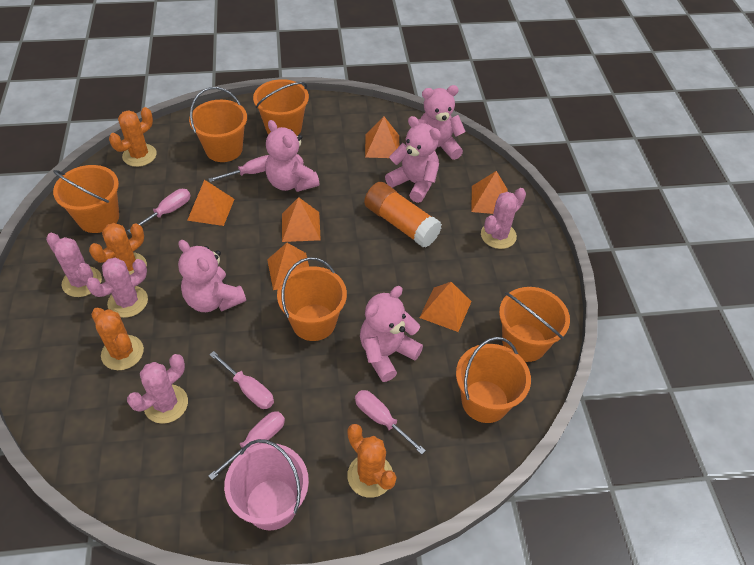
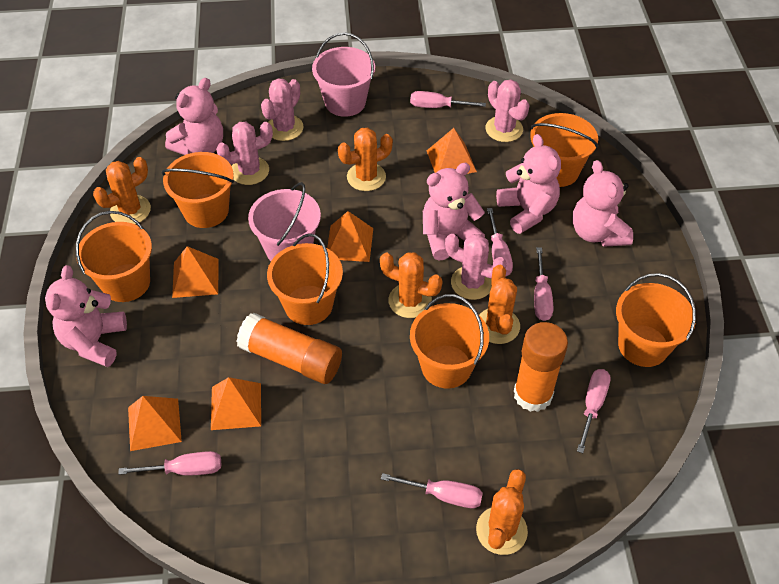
orange cactus: [89,223,147,275] [91,308,144,370] [109,107,157,167] [347,424,397,498] = 4 -> [93,157,151,224] [338,128,393,191] [380,252,443,318] [476,469,528,555] [479,265,520,344] = 5
orange glue stick: [364,182,442,248] = 1 -> [236,313,342,384] [514,322,568,412] = 2
orange pyramid: [187,180,234,226] [267,243,309,290] [282,197,321,242] [365,116,399,158] [419,282,472,332] [471,171,508,214] = 6 -> [128,396,182,451] [172,246,219,298] [211,377,261,430] [327,211,373,262] [427,128,477,174] = 5
pink bucket: [224,439,309,531] = 1 -> [248,182,321,261] [312,33,375,117] = 2
pink screwdriver: [127,189,191,234] [208,155,269,182] [209,351,274,409] [209,411,285,480] [355,390,426,454] = 5 -> [118,451,221,476] [381,473,483,508] [410,91,486,108] [487,208,513,276] [534,247,553,321] [577,369,610,453] = 6

